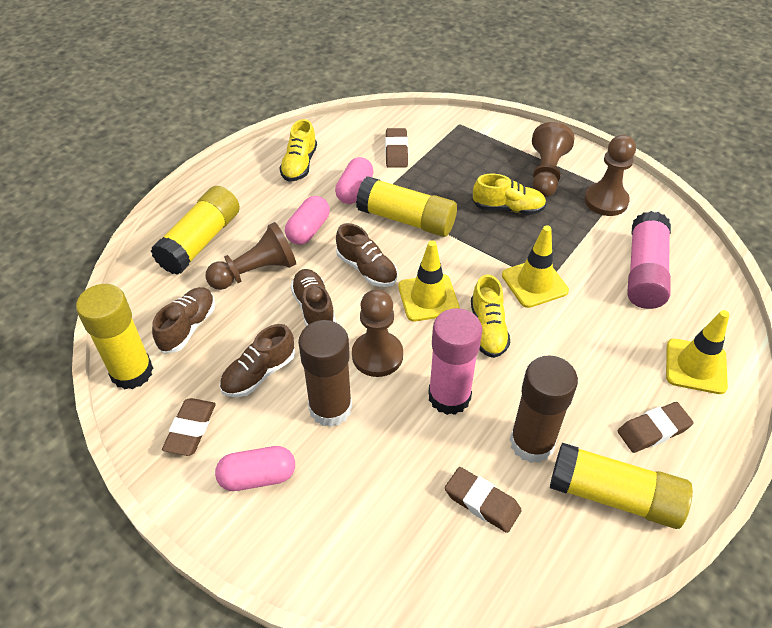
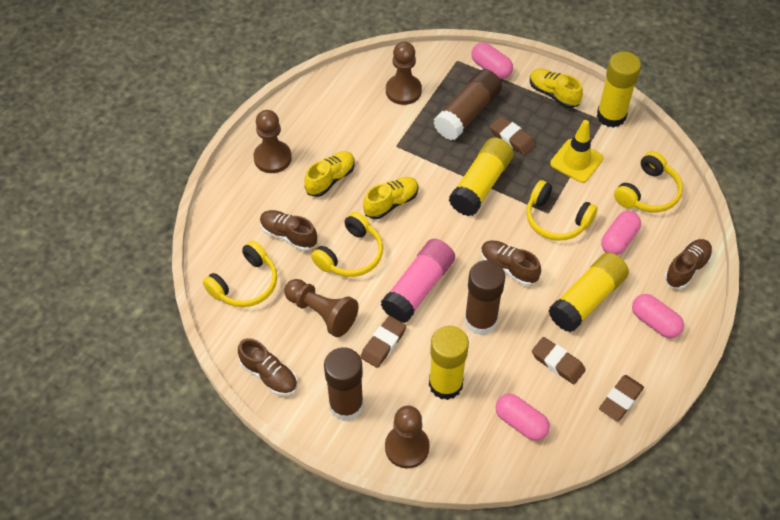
brown glue stick: [298,320,352,427] [510,355,578,463] = 2 -> [324,347,364,421] [434,69,502,140] [464,260,505,335] = 3
pink capsule: [215,446,295,491] [285,196,330,245] [335,157,374,204] = 3 -> [471,42,513,79] [496,394,550,441] [601,211,641,255] [632,294,684,338] = 4
pink glue stick: [428,308,483,415] [627,211,671,309] = 2 -> [381,239,455,323] = 1
yellow headphones: none = 0 -> [203,241,277,307] [311,212,383,277] [526,180,598,241] [614,151,683,212] = 4
yellow traffic cone: [398,240,460,321] [502,225,569,308] [666,310,729,394] = 3 -> [550,120,603,183] = 1

